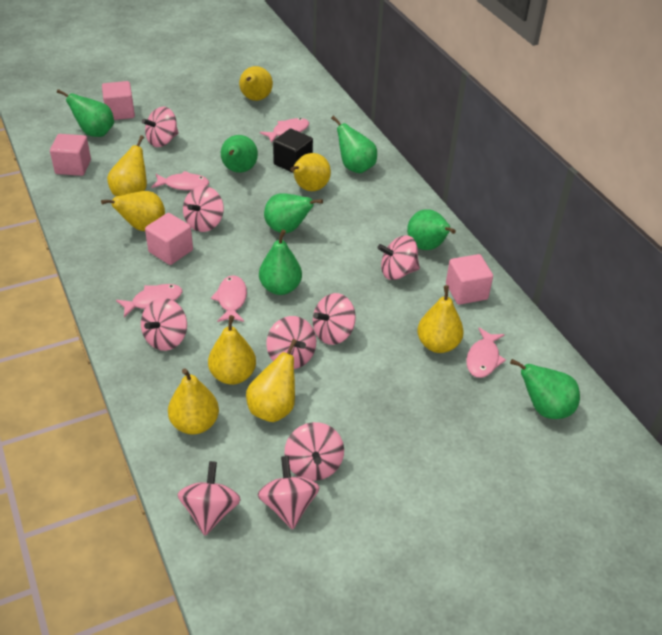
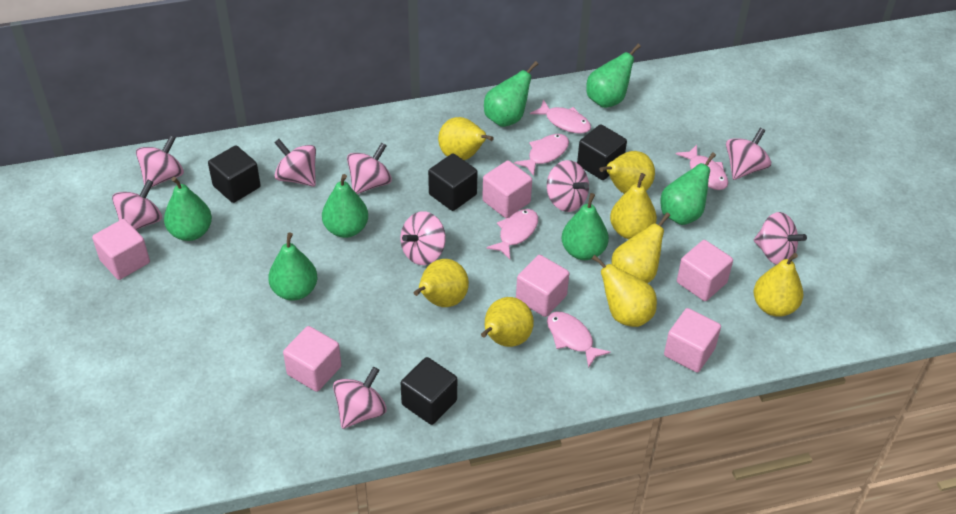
black cube: [273,129,313,173] = 1 -> [208,145,261,203] [401,357,457,425] [428,153,477,211] [577,124,627,180] = 4
pink cube: [50,134,91,176] [102,81,135,120] [145,213,193,265] [446,254,493,305] = 4 -> [92,219,150,280] [283,326,341,392] [482,160,532,218] [516,255,569,317] [664,308,721,372] [677,240,733,301] = 6

